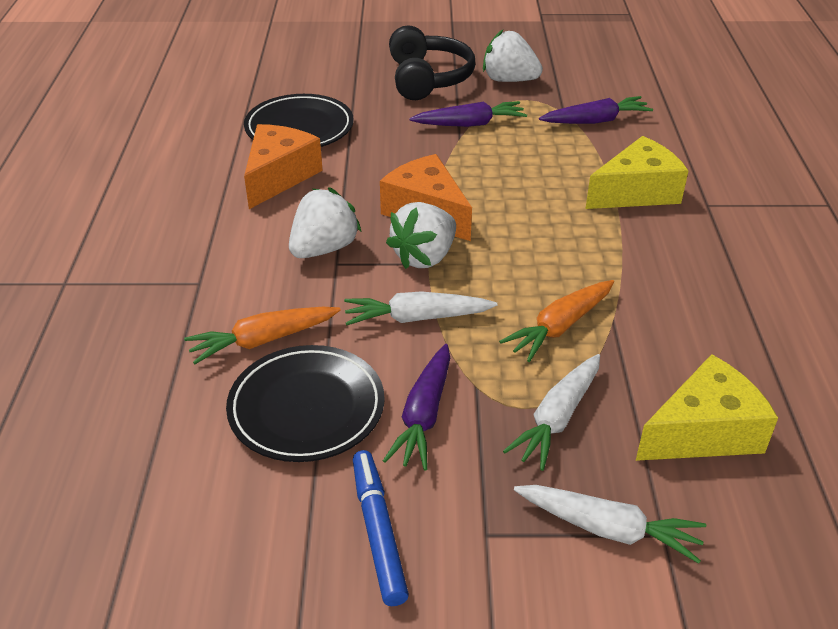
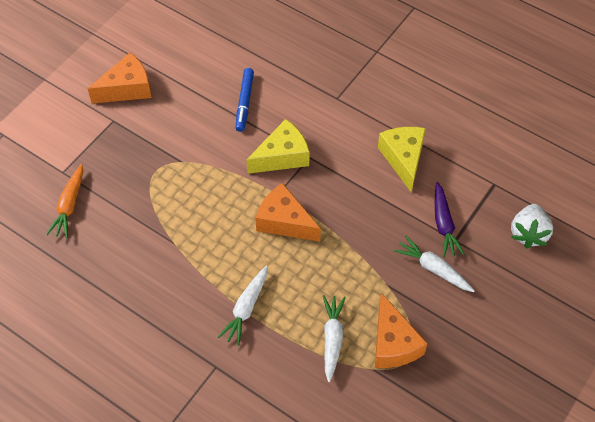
black headphones: [389,25,475,100] = 1 -> none = 0
black plate: [226,345,385,462] [244,94,354,147] = 2 -> none = 0
orange carrot: [184,307,341,364] [499,280,614,362] = 2 -> [46,164,83,238] = 1
orange cheese: [244,124,323,209] [380,154,472,241] = 2 -> [88,53,152,104] [255,183,321,242] [375,293,428,368] = 3
purple carrot: [383,344,450,470] [410,101,527,127] [539,96,653,124] = 3 -> [435,182,465,258] = 1
white strawberry: [289,187,362,258] [386,202,456,269] [483,30,543,82] = 3 -> [511,204,553,248] = 1

